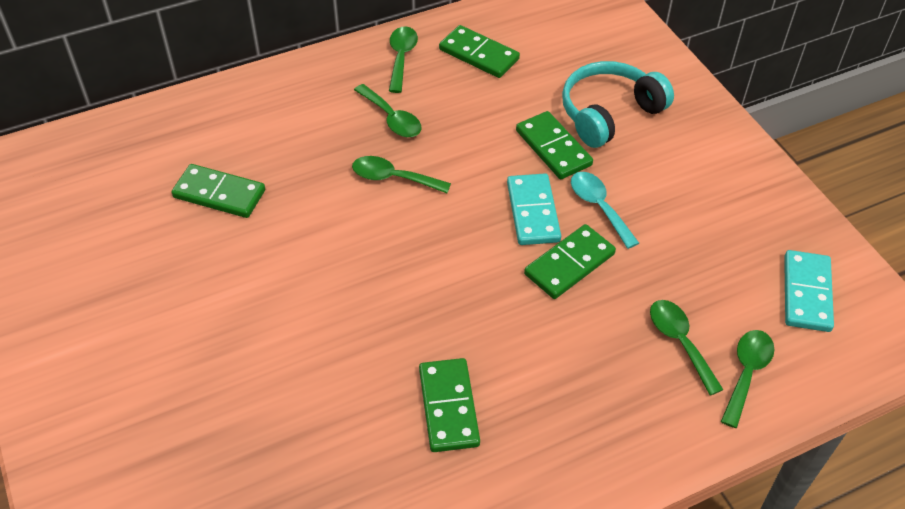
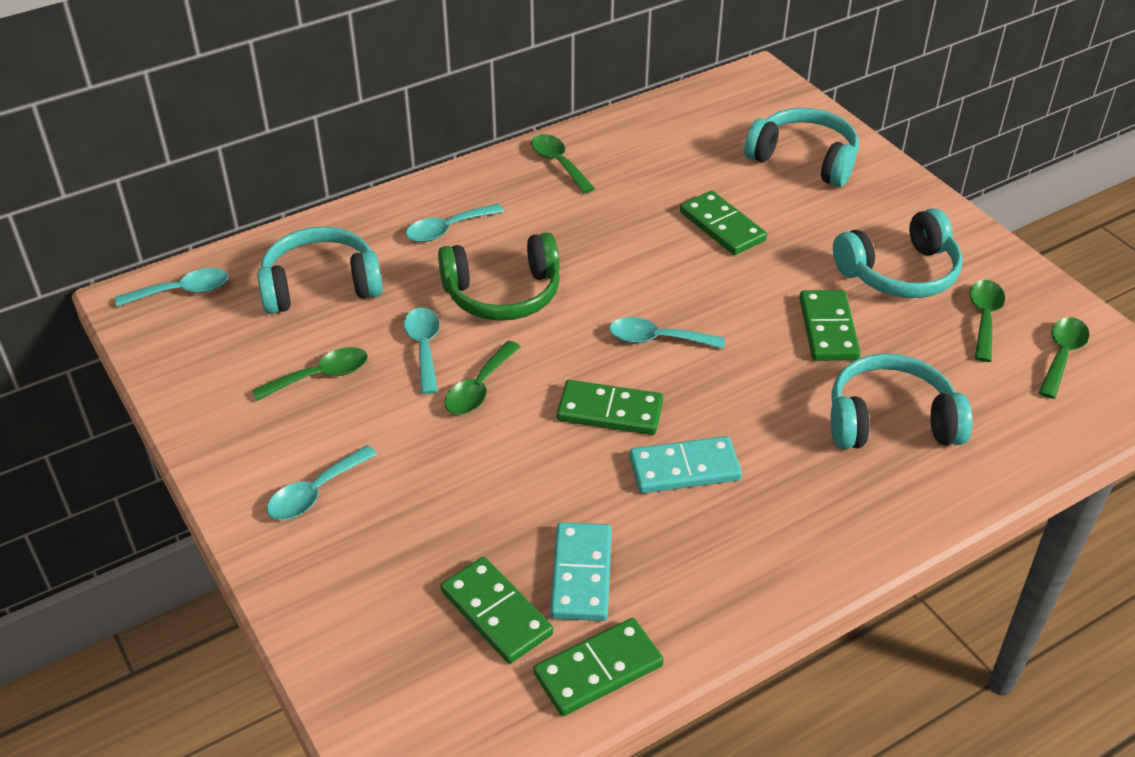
green headphones: none = 0 -> [438,233,560,321] = 1
turquoise headphones: [562,61,674,148] = 1 -> [257,226,383,314] [744,108,859,187] [830,353,972,449] [833,208,962,298] = 4
turquoise spoon: [571,172,639,249] = 1 -> [115,268,228,307] [267,445,377,520] [404,308,440,394] [406,204,504,242] [609,317,725,349] = 5

